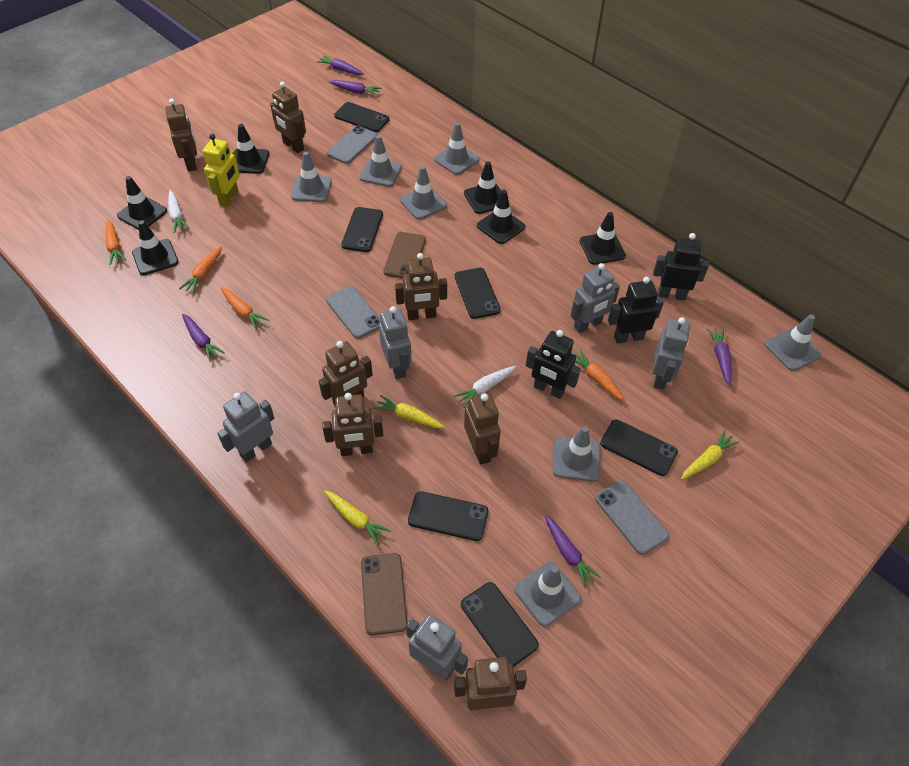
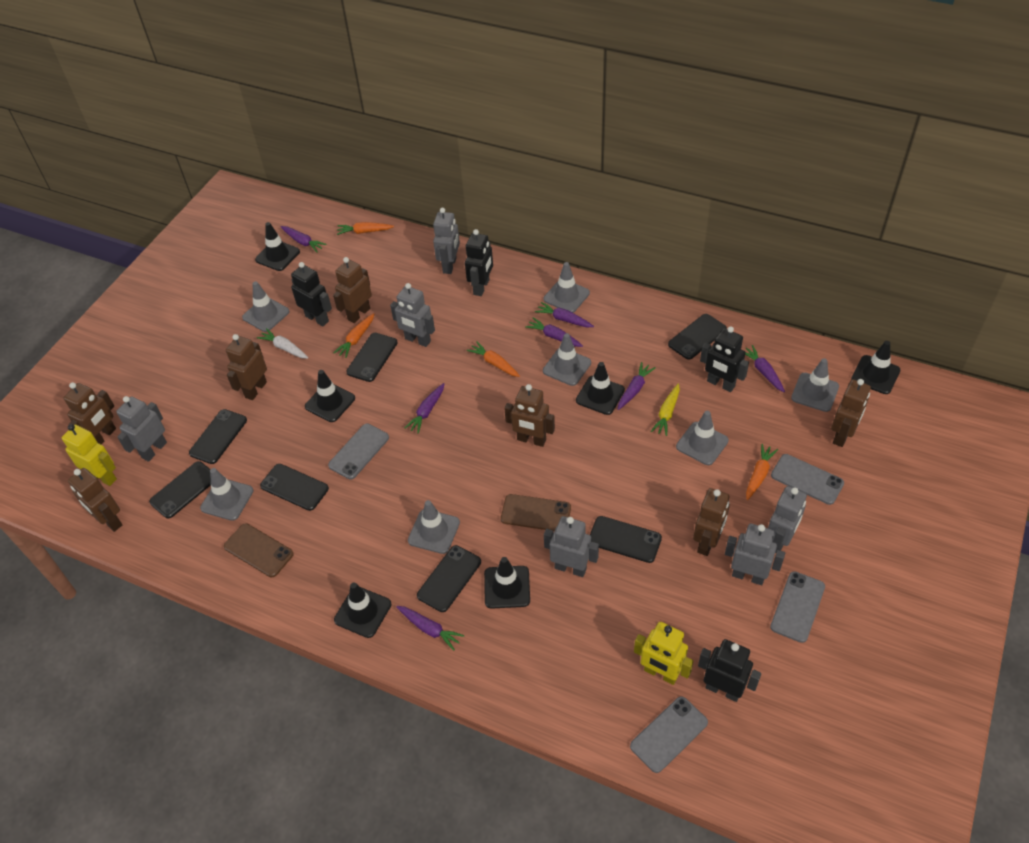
black phone: [334,102,390,132] [341,207,383,252] [408,491,489,541] [455,268,501,319] [461,582,539,667] [600,419,678,476] = 6 -> [149,461,211,518] [189,409,247,464] [260,464,329,511] [346,333,398,382] [417,545,481,612] [590,516,662,563] [668,314,727,360] = 7
black robot: [526,330,581,399] [608,277,664,344] [653,233,709,300] = 3 -> [291,262,332,326] [465,229,493,296] [698,639,761,702] [700,326,749,392] = 4
grey phone: [326,286,381,339] [327,125,377,164] [595,480,669,555] = 3 -> [328,424,389,480] [630,696,708,773] [770,571,825,643] [771,454,844,505] = 4
grey robot: [217,391,274,463] [379,306,412,379] [406,614,468,681] [571,263,620,333] [652,317,690,390] = 5 -> [116,396,167,462] [390,283,435,347] [433,208,460,274] [544,516,599,577] [725,524,785,585] [768,486,807,553] = 6
purple carrot: [182,314,225,362] [316,55,364,75] [329,80,382,96] [544,515,602,588] [707,328,731,386] = 5 -> [281,226,327,253] [396,606,464,651] [404,383,444,434] [525,317,583,347] [535,302,594,327] [618,362,656,410] [745,345,785,392] = 7
white carrot: [168,190,189,233] [453,366,516,408] = 2 -> [257,328,308,359] = 1
yellow carrot: [324,490,391,545] [373,395,445,428] [681,430,739,480] = 3 -> [651,384,680,436] = 1
yellow robot: [203,134,240,207] = 1 -> [62,424,117,486] [634,622,693,685] = 2

